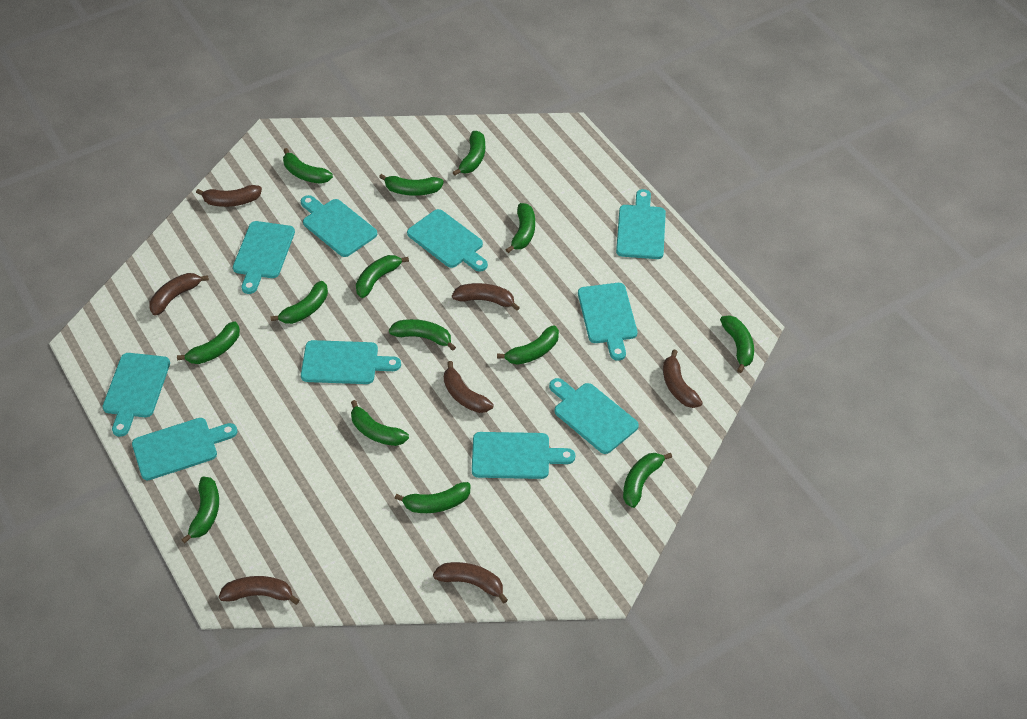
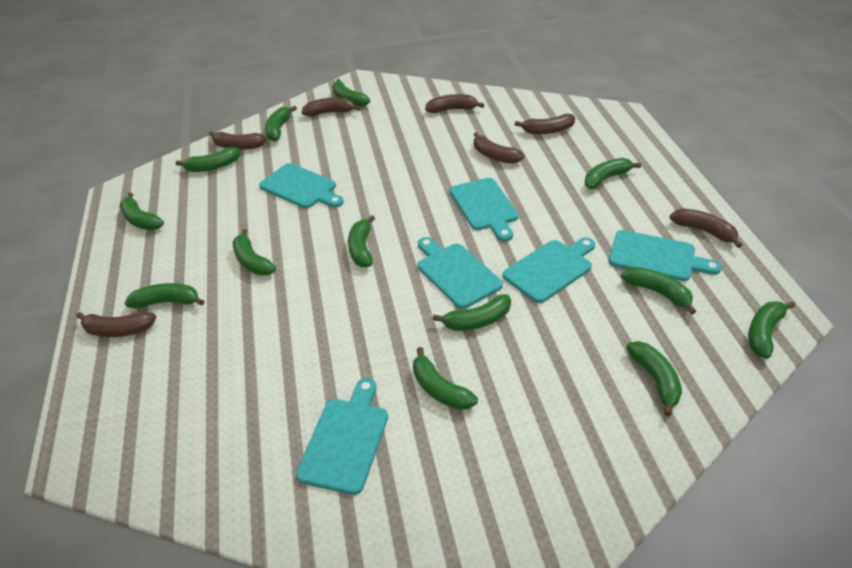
green banana: [177,321,240,364] [181,476,219,544] [270,281,328,324] [283,148,333,184] [351,400,409,446] [356,255,409,298] [379,174,444,196] [389,319,456,351] [395,482,471,513] [453,131,485,176] [497,325,559,365] [506,203,535,253] [623,453,672,508] [720,315,754,373] = 14 -> [120,193,164,230] [124,283,204,308] [176,147,240,172] [233,229,276,276] [265,105,297,141] [332,79,370,107] [348,215,375,267] [413,347,478,410] [433,294,511,331] [585,158,641,189] [621,267,696,315] [626,341,682,416] [748,301,795,359] = 13
turquoise cutting board: [103,353,170,437] [132,418,237,480] [233,221,295,294] [301,195,378,257] [301,340,401,384] [407,209,488,272] [472,432,575,479] [549,378,639,454] [578,283,637,361] [616,189,666,259] = 10 -> [259,163,344,208] [296,378,388,495] [418,237,503,309] [450,178,519,241] [503,237,595,303] [609,230,722,281] = 6

